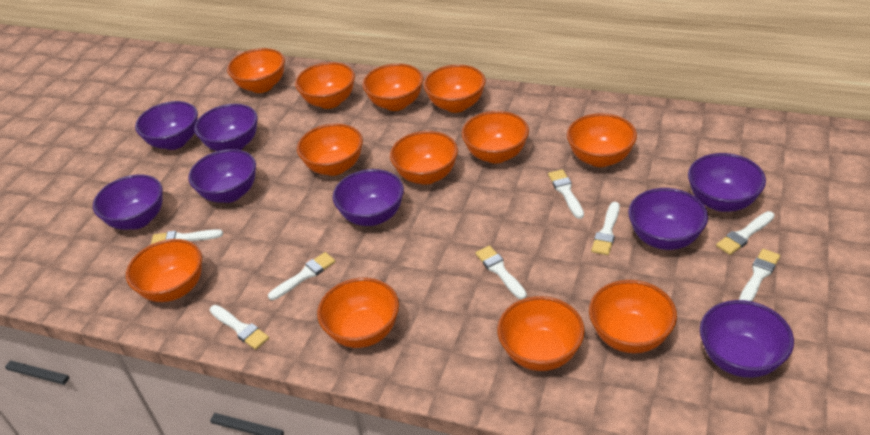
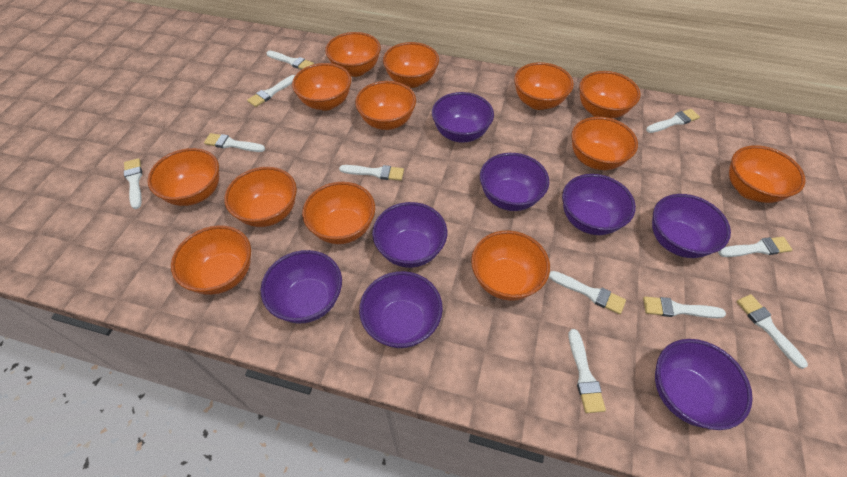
orange bowl: [126,239,202,302] [227,48,285,93] [295,62,355,109] [297,123,363,176] [317,278,399,348] [362,63,423,111] [390,131,458,185] [423,64,486,113] [461,111,529,163] [497,296,585,371] [567,113,637,167] [589,280,677,353] = 12 -> [147,148,219,206] [171,225,251,295] [224,167,297,227] [292,63,351,111] [302,182,375,244] [325,32,381,77] [355,81,416,130] [383,42,439,88] [471,230,550,301] [514,62,574,110] [571,117,638,170] [579,71,641,119] [729,145,806,203] = 13
white brush: [151,229,223,244] [210,305,269,350] [268,252,335,300] [475,245,527,299] [548,169,584,219] [591,202,620,255] [716,211,775,255] [739,249,780,301] = 8 -> [124,158,142,209] [204,133,265,152] [247,75,295,107] [266,51,314,69] [339,165,404,181] [549,271,626,314] [569,329,606,413] [643,296,726,318] [646,109,700,133] [718,237,793,257] [736,294,808,369] = 11

